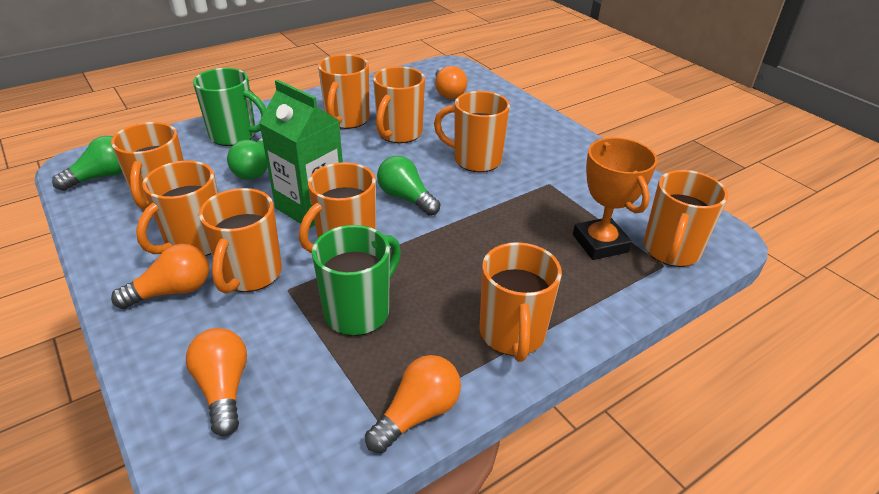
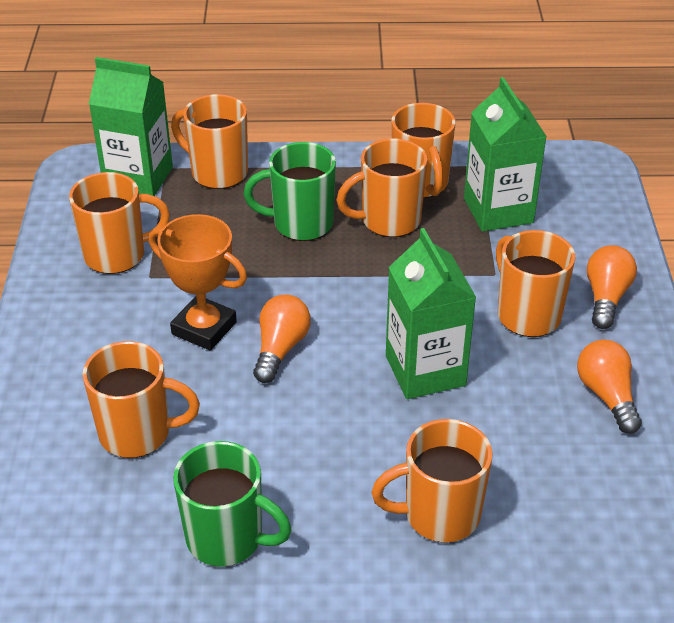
green carton: [259,80,343,228] = 1 -> [89,57,173,196] [386,228,476,399] [464,77,547,232] = 3
green light bulb: [52,136,122,191] [227,138,268,180] [377,156,440,216] = 3 -> none = 0
orange light bulb: [111,244,209,309] [186,328,247,436] [365,355,461,453] [435,66,467,99] = 4 -> [253,295,311,383] [577,340,642,434] [587,245,637,329] = 3
orange mug: [111,122,184,210] [136,161,218,256] [199,188,282,294] [299,162,376,253] [318,54,370,129] [373,66,425,143] [434,91,510,172] [480,242,562,362] [643,170,728,267] = 9 -> [69,172,170,274] [83,341,200,458] [171,94,248,189] [337,139,427,237] [371,419,493,543] [391,103,456,198] [496,230,576,337] = 7

